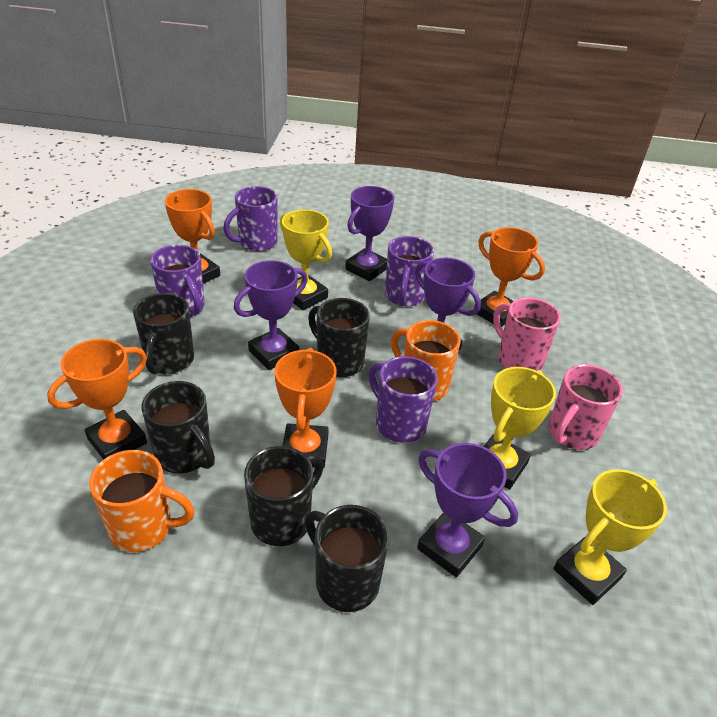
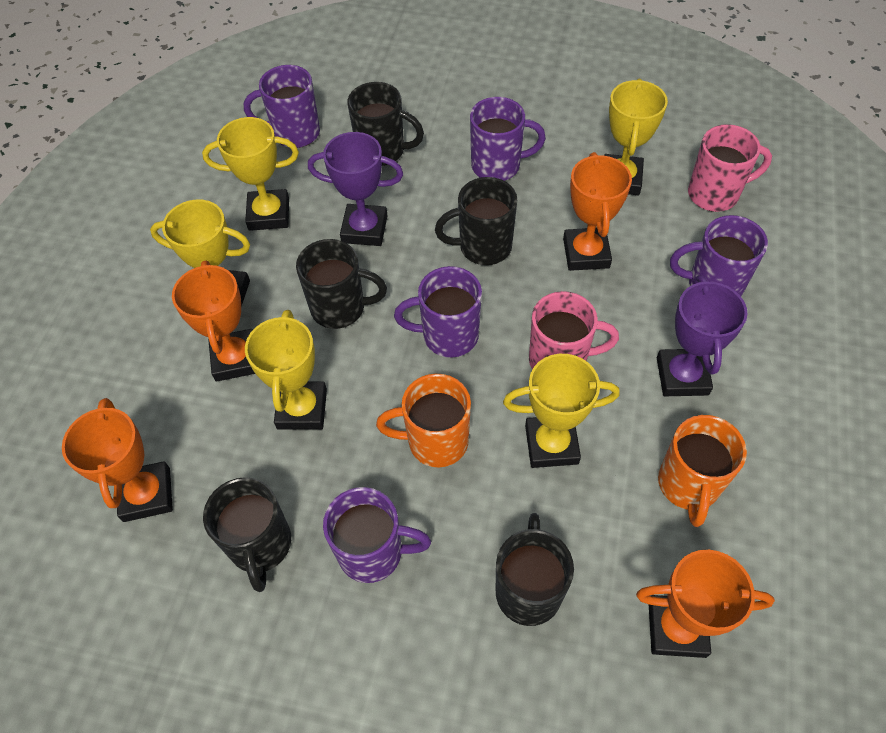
purple mug: [150,245,205,317] [223,186,278,251] [369,356,438,443] [385,236,434,306] = 4 -> [244,65,320,148] [323,487,431,583] [394,266,482,357] [470,97,546,181] [670,215,768,296] = 5
purple trophy: [234,260,308,370] [345,186,394,281] [415,258,481,350] [417,443,518,577] = 4 -> [308,132,403,246] [657,275,747,396] = 2
yellow trophy: [280,209,332,310] [484,367,556,490] [554,469,667,605] = 3 -> [150,200,250,306] [202,117,299,231] [245,310,327,430] [503,354,620,468] [604,79,668,195] = 5

